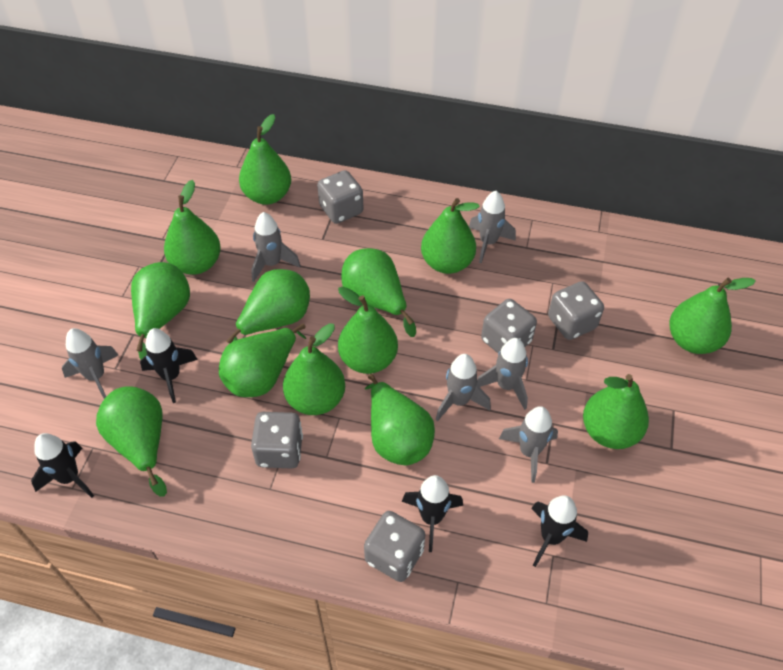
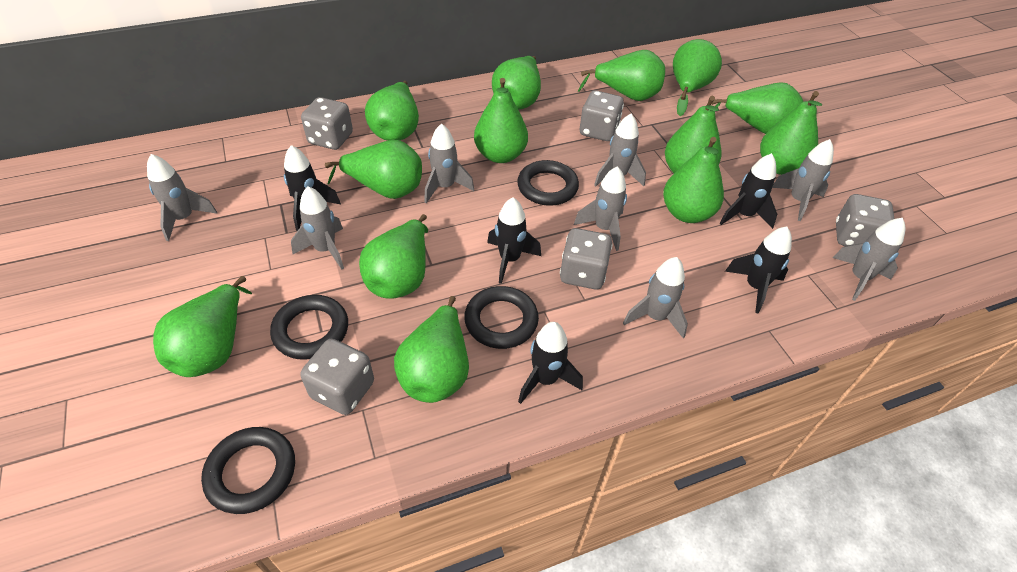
black ring: none = 0 -> [201,427,295,514] [270,295,348,360] [464,286,539,349] [517,160,579,206] = 4
black rocket: [31,433,94,498] [140,328,198,403] [402,475,463,552] [531,495,588,567] = 4 -> [284,145,341,231] [487,197,541,284] [518,322,583,404] [720,153,777,229] [725,226,792,313] = 5
grey rocket: [62,328,118,399] [251,212,301,282] [436,354,491,421] [469,191,516,263] [477,338,528,410] [499,406,558,483] = 6 -> [147,154,217,241] [291,186,344,270] [424,123,474,203] [574,166,627,251] [594,114,646,186] [623,257,688,338] [772,139,834,221] [833,218,906,301] = 8

